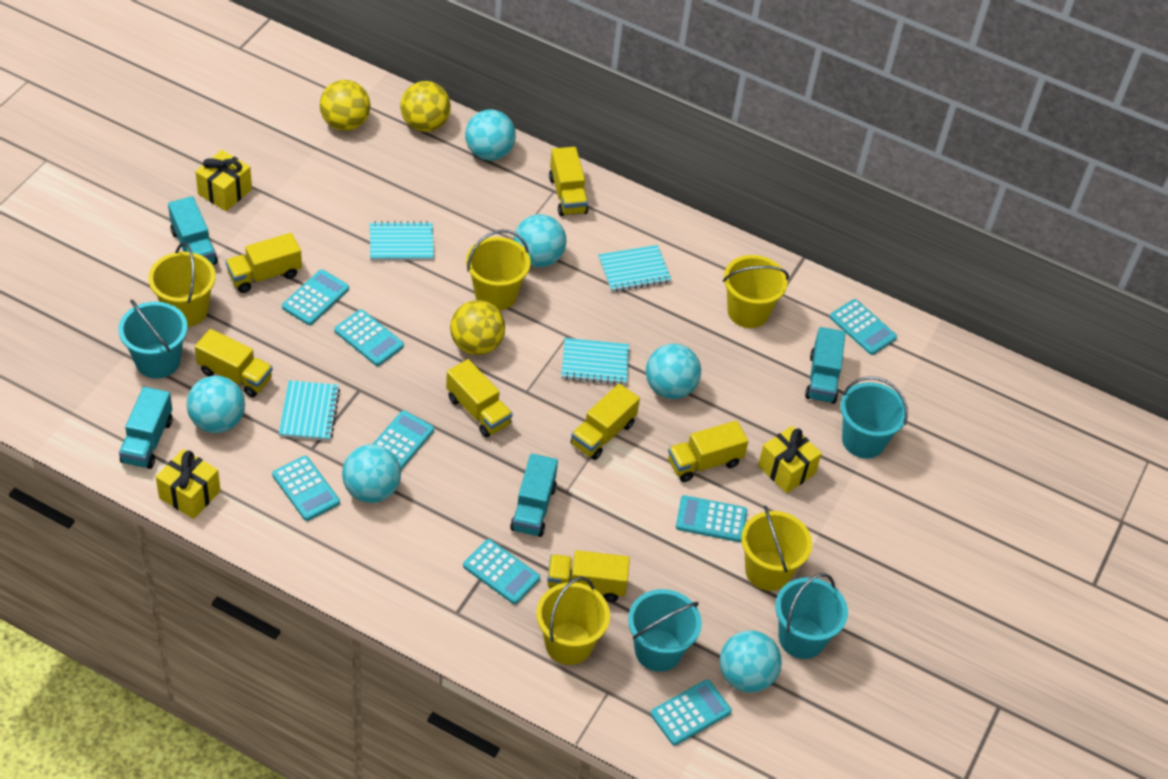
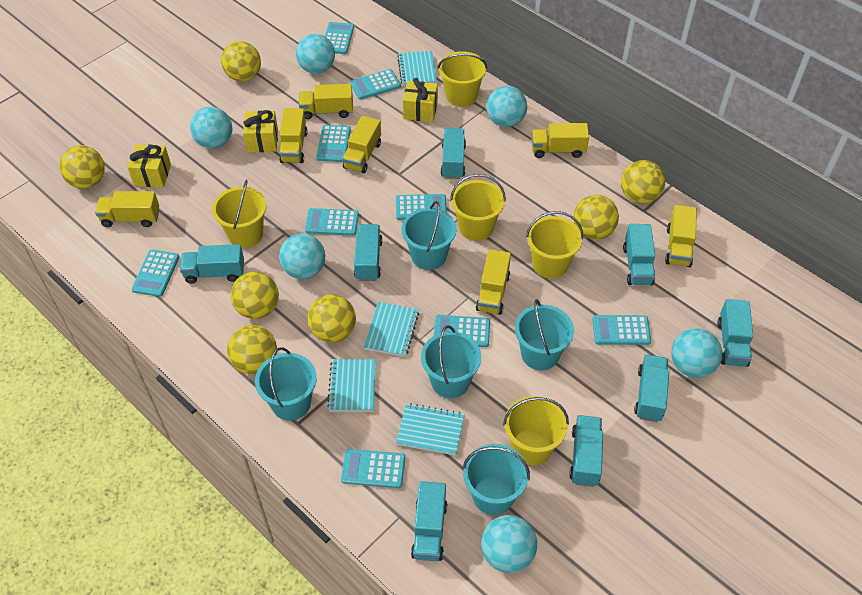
turquoise bucket: [119,299,187,379] [628,589,702,672] [775,573,848,659] [840,376,908,459] = 4 -> [255,347,317,421] [402,201,456,270] [421,326,481,398] [462,444,530,515] [515,299,574,370] = 5
turquoise calculator: [272,456,340,521] [282,269,349,325] [334,309,404,366] [373,410,434,470] [463,539,540,604] [650,679,732,745] [676,495,747,542] [830,299,897,355] = 8 -> [132,250,179,297] [305,208,359,236] [316,125,351,162] [325,22,354,54] [341,449,405,488] [350,69,401,100] [396,194,447,220] [434,315,490,347] [592,315,651,345] = 9
turquoise truck: [119,387,172,469] [168,196,218,264] [510,453,558,537] [805,327,846,404] = 4 -> [180,244,244,284] [354,224,383,281] [411,481,447,561] [441,128,466,179] [569,415,603,487] [623,224,655,286] [634,355,669,422] [717,299,753,367] = 8
yellow ball: [320,80,371,131] [400,81,451,132] [450,300,505,355] = 3 -> [59,145,105,189] [221,41,261,82] [227,325,277,374] [231,272,279,319] [307,294,356,342] [574,195,619,240] [621,160,665,204] = 7

